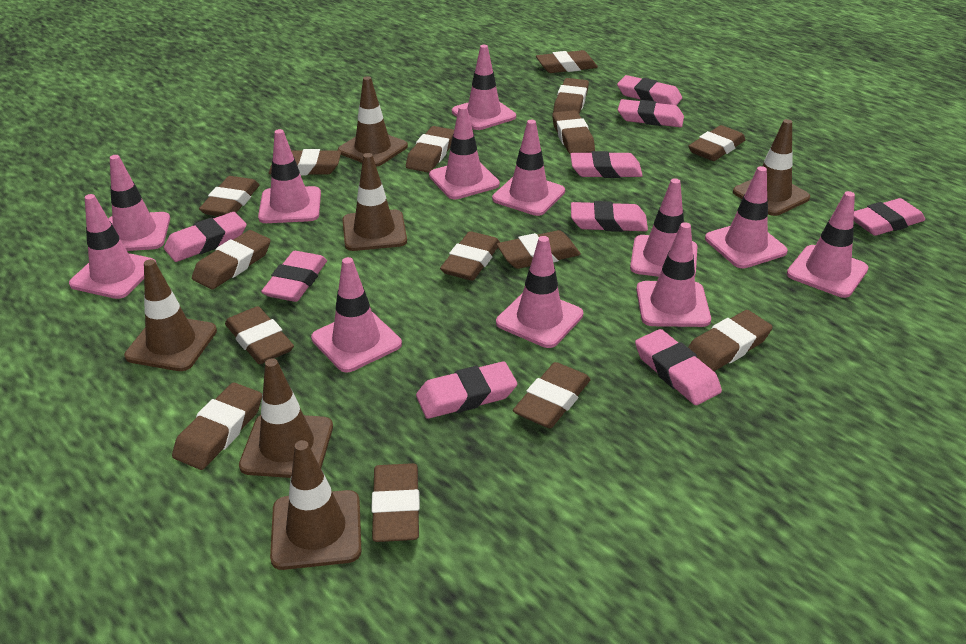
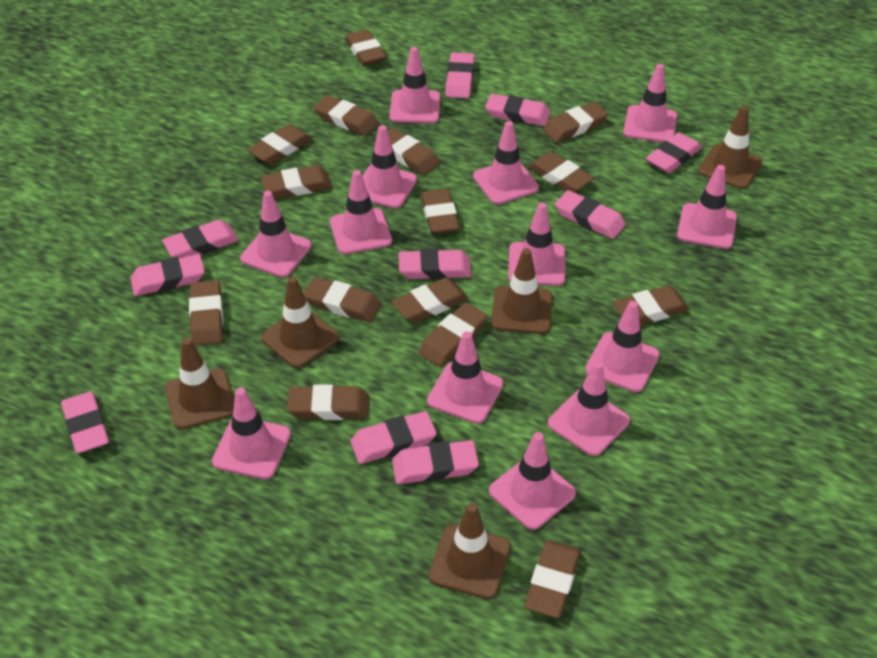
brown traffic cone: [124,259,217,371] [239,358,333,478] [270,440,361,570] [338,76,408,167] [342,153,407,251] [733,119,810,216] = 6 -> [165,338,234,429] [261,276,339,368] [429,503,511,599] [491,248,552,334] [698,106,762,189] = 5
pink eraser: [164,212,247,262] [261,251,327,302] [416,361,517,419] [570,151,643,178] [571,201,648,232] [617,75,682,105] [618,99,684,127] [635,329,722,405] [854,198,925,236] = 9 -> [61,391,109,453] [130,254,205,296] [162,220,239,258] [351,411,437,464] [392,440,479,484] [399,249,472,280] [445,52,475,98] [485,94,551,126] [555,190,626,239] [646,132,702,173] = 10
pink traffic cone: [69,194,157,299] [109,155,170,251] [258,129,321,223] [311,257,402,372] [429,105,500,200] [452,45,516,130] [492,120,565,216] [496,236,583,348] [630,178,698,277] [636,222,711,327] [705,166,788,269] [787,191,869,298] = 12 -> [212,387,291,479] [240,191,312,277] [330,170,392,254] [362,125,417,209] [390,47,441,123] [427,331,504,424] [473,121,539,205] [489,432,576,530] [508,203,566,286] [548,361,630,456] [585,301,660,392] [623,64,677,142] [677,165,737,249] = 13

